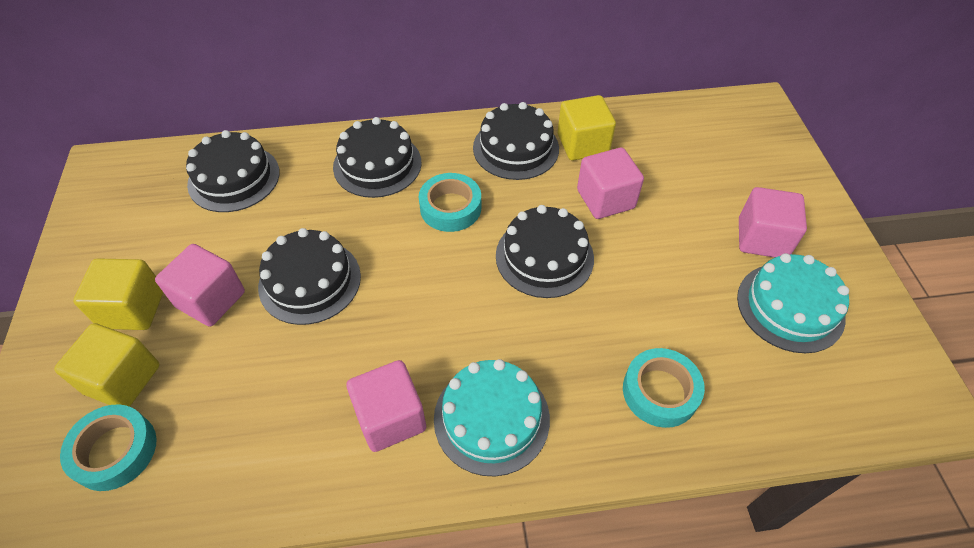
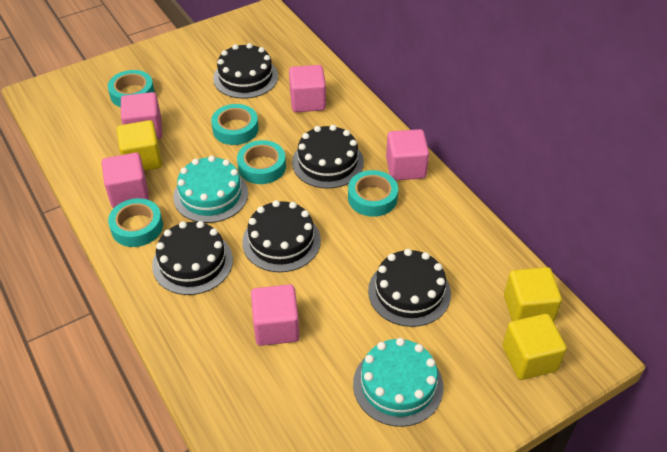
pink cube: [155,244,245,327] [346,360,426,452] [577,147,644,219] [739,187,807,258] = 4 -> [102,153,149,208] [121,92,162,139] [251,284,300,346] [289,65,326,112] [386,129,429,180] = 5
turquoise tape: [60,404,157,491] [419,173,481,232] [623,348,705,428] = 3 -> [108,70,155,107] [108,198,163,247] [211,104,259,145] [237,140,286,184] [348,170,398,217] = 5

